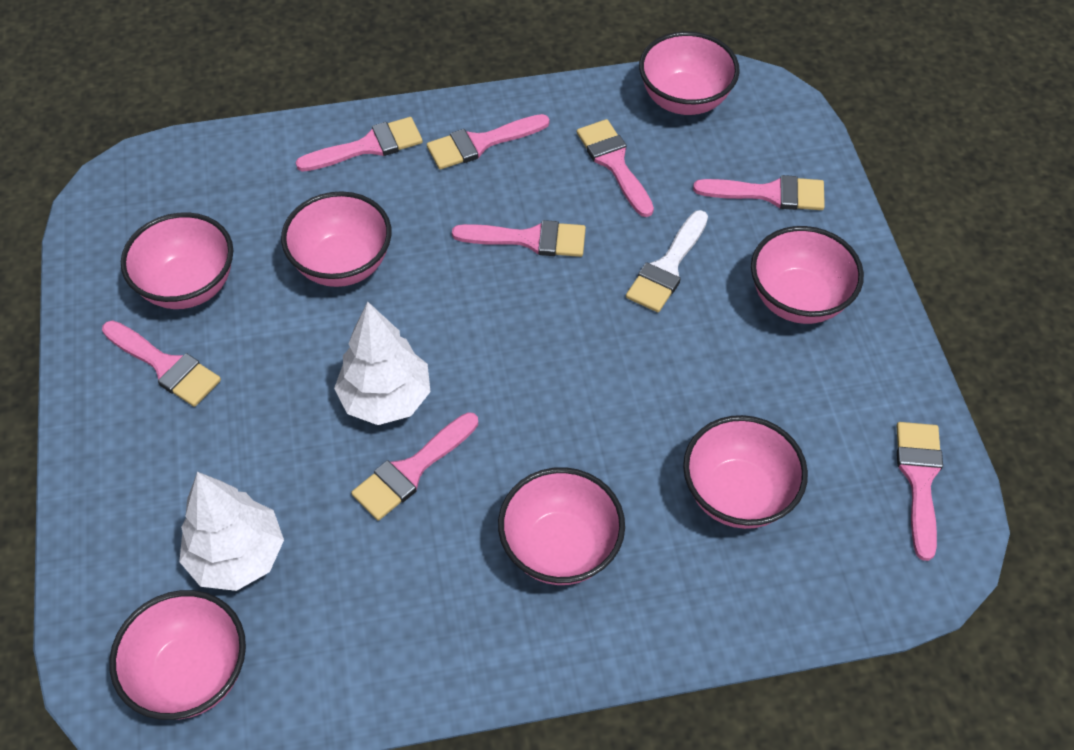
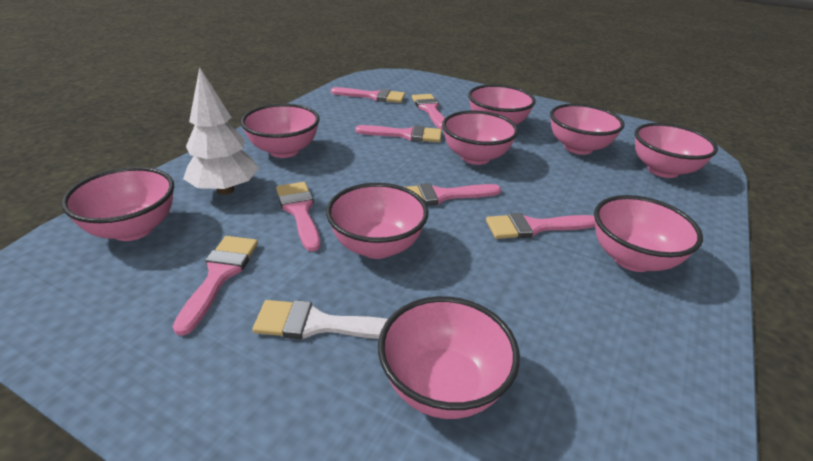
pink bowl: [109,590,246,720] [121,212,233,309] [281,191,392,287] [498,467,625,585] [639,31,740,115] [683,415,808,529] [751,226,864,324] = 7 -> [61,167,174,241] [241,104,320,158] [326,183,429,259] [378,296,520,419] [442,111,519,165] [468,84,536,125] [550,104,625,155] [594,195,703,272] [635,123,718,178] = 9
pink brush: [102,320,221,407] [296,117,423,172] [351,412,478,521] [427,114,550,170] [452,220,586,257] [577,119,654,217] [693,175,825,210] [896,422,943,561] = 8 -> [173,236,258,336] [276,182,320,252] [331,87,405,103] [355,125,442,143] [405,183,501,206] [412,94,445,130] [486,213,595,239] = 7
white tree: [179,472,284,591] [334,302,431,425] = 2 -> [183,67,259,195] = 1

